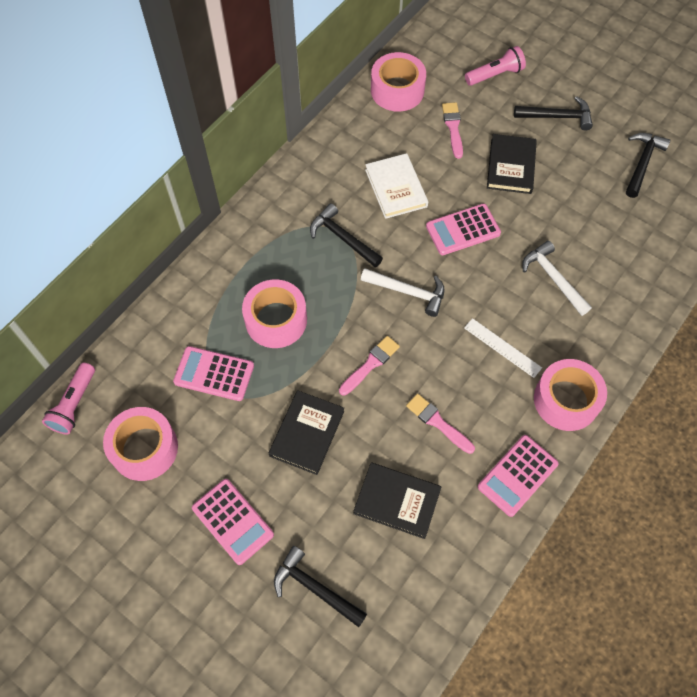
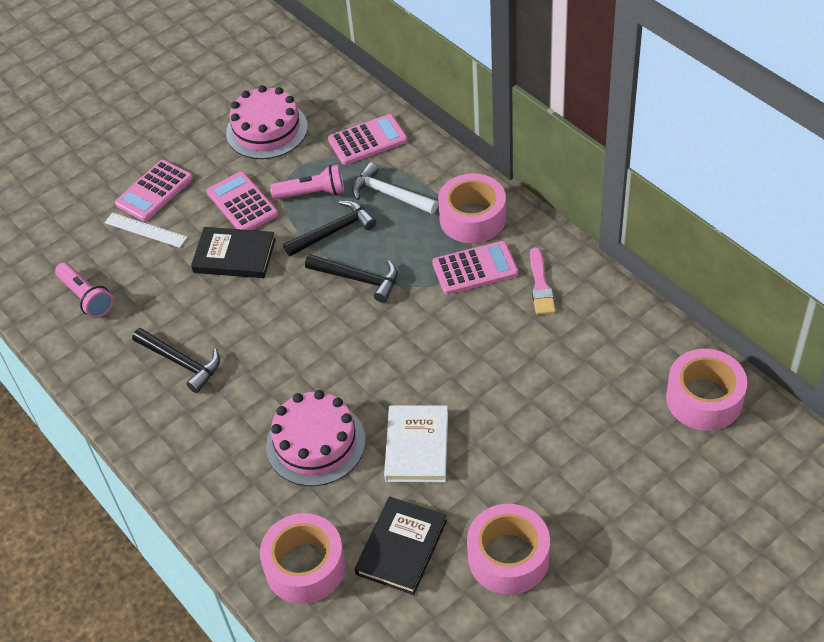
black book: [269,390,344,475] [353,462,441,539] [487,134,537,194] = 3 -> [191,227,276,278] [355,497,447,595] = 2
black hammer: [274,546,367,627] [310,203,383,267] [514,96,593,131] [626,133,670,198] = 4 -> [132,328,220,393] [283,200,376,256] [305,254,398,303] = 3
pink brush: [339,336,400,396] [406,394,475,454] [442,102,463,159] = 3 -> [530,247,555,315] = 1
pink cake: none = 0 -> [226,85,308,159] [266,390,366,486] = 2
white hammer: [361,268,445,317] [522,241,592,316] = 2 -> [352,162,438,214] = 1

